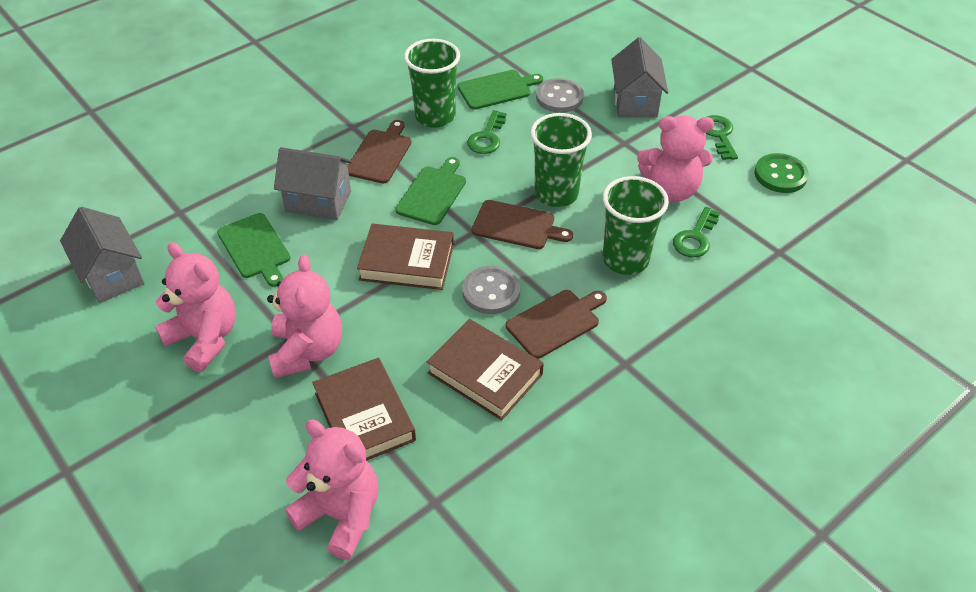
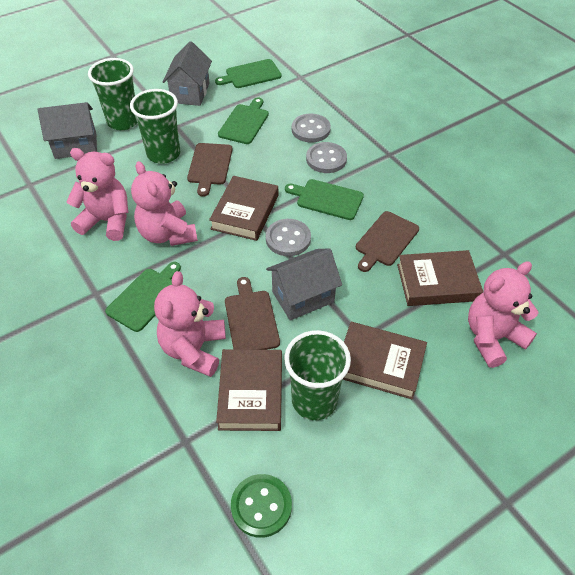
brown book: [312,358,416,461] [357,224,454,290] [427,319,544,420] = 3 -> [209,176,278,241] [216,349,282,431] [343,322,427,400] [397,250,483,306] = 4
green cutting board: [217,213,290,287] [395,157,466,225] [457,70,543,110] = 3 -> [105,262,181,332] [215,59,282,88] [218,98,269,144] [285,179,364,220] = 4
green key: [467,110,507,154] [673,207,720,258] [706,115,738,160] = 3 -> none = 0
grey button: [462,266,520,314] [536,78,584,113] = 2 -> [266,219,311,256] [292,114,331,143] [306,142,347,173] = 3

